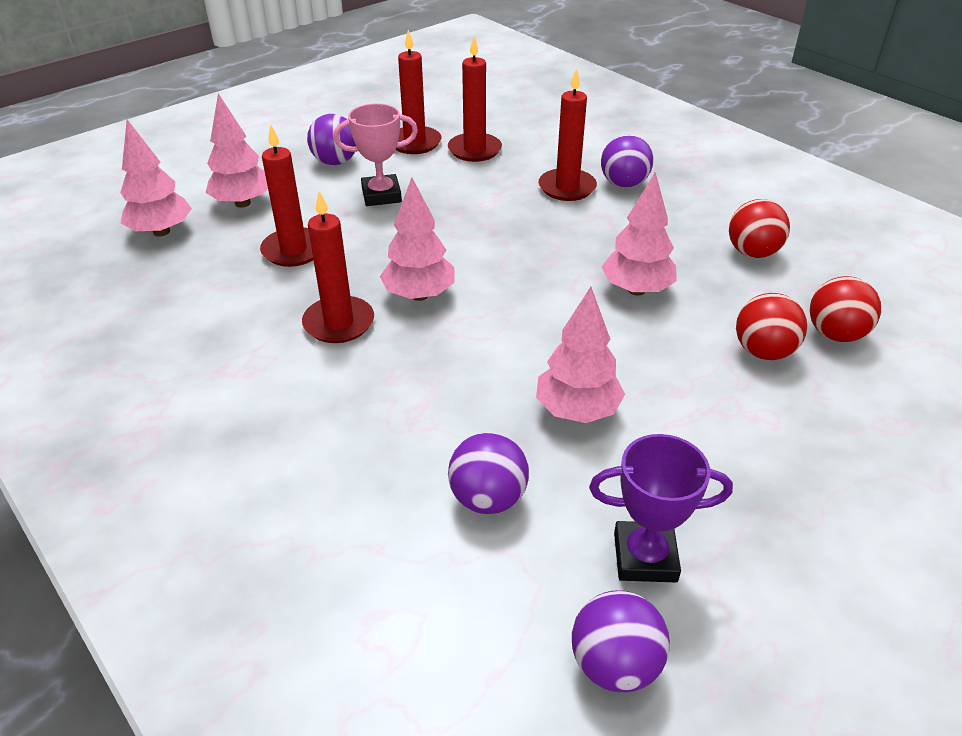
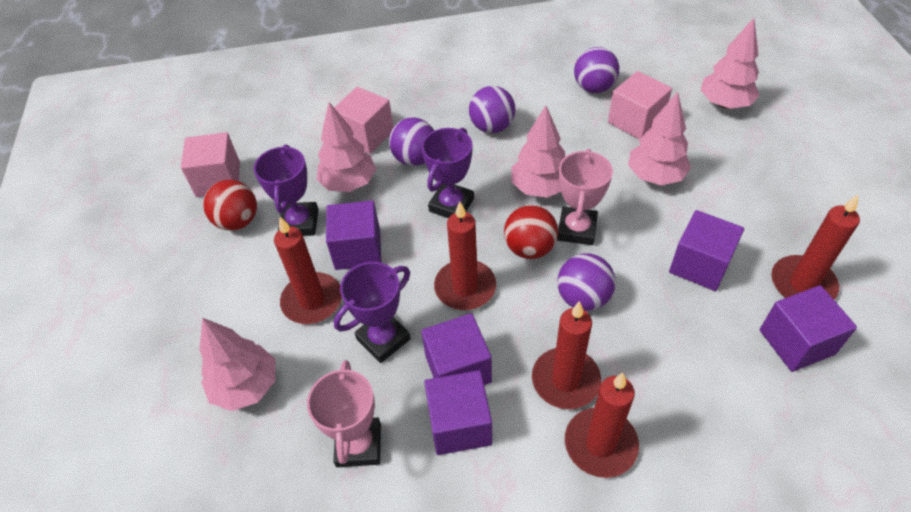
pink cube: none = 0 -> [181,132,240,197] [334,87,393,154] [608,71,672,140] = 3
pink trophy: [333,103,418,206] = 1 -> [307,360,381,467] [557,149,613,245] = 2
purple cube: none = 0 -> [326,200,382,270] [421,313,492,385] [424,370,492,455] [669,210,744,291] [760,285,857,372] = 5
purple trophy: [589,434,733,582] = 1 -> [254,144,319,236] [334,262,411,363] [422,128,474,218] = 3
red ball: [729,199,790,258] [736,293,807,360] [810,276,881,342] = 3 -> [203,180,257,231] [504,205,558,259] = 2

